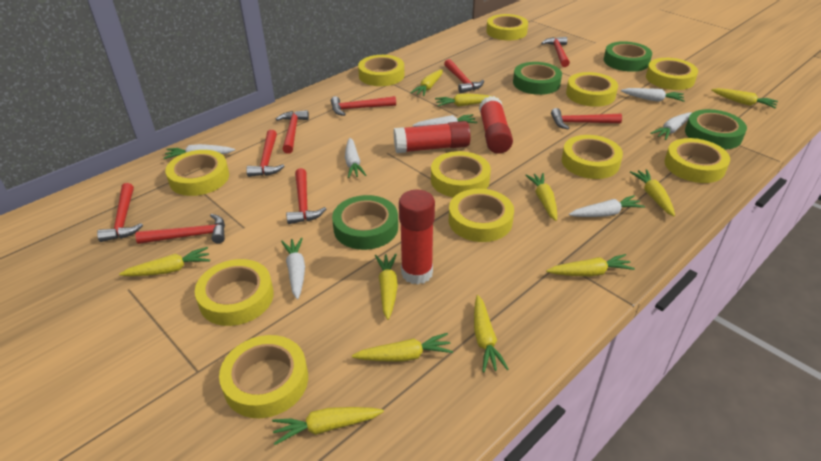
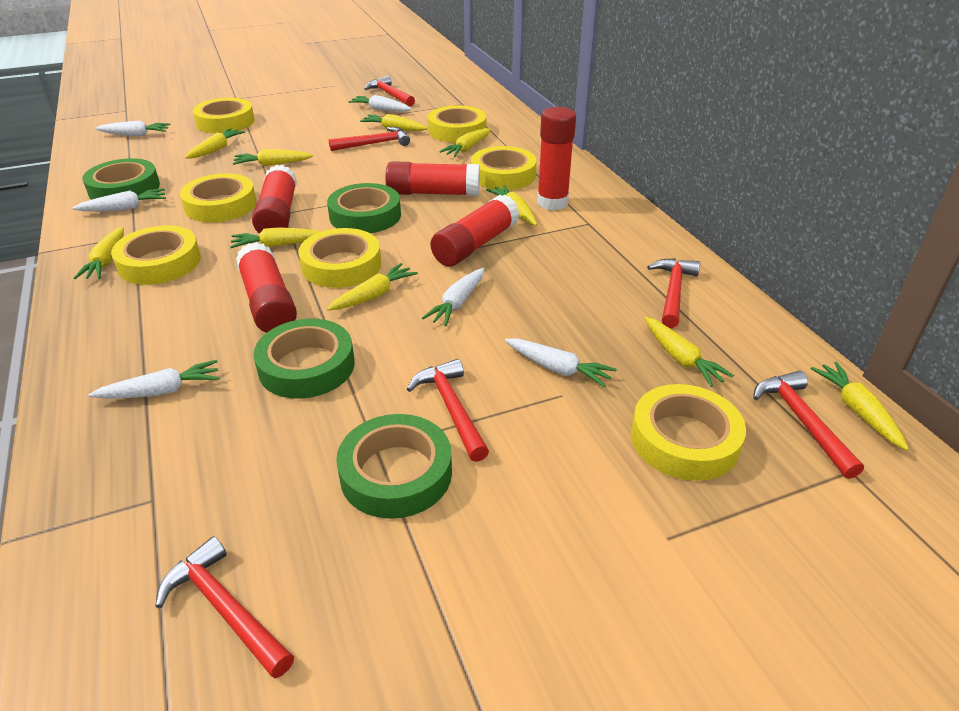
red glue stick: [394,121,471,153] [399,190,435,284] [479,96,513,154] = 3 -> [236,242,297,333] [252,165,297,234] [385,161,480,196] [430,195,519,267] [537,107,576,211] = 5
red hammer: [97,183,143,242] [135,214,225,244] [246,130,285,177] [276,110,309,153] [286,168,326,224] [331,96,396,116] [444,59,484,93] [541,37,570,67] [551,108,622,129] = 9 -> [155,536,294,678] [329,127,410,151] [365,76,415,106] [407,359,489,462] [647,258,700,328] [753,371,864,479] = 6
white carrot: [164,144,235,159] [281,237,305,299] [345,138,366,178] [412,114,477,127] [569,195,645,217] [621,88,685,102] [650,113,691,140] = 7 -> [72,189,166,211] [88,360,219,399] [95,121,171,136] [348,95,412,111] [422,268,484,326] [505,338,617,388] = 6
yellow carrot: [119,247,210,276] [272,407,384,445] [352,333,453,362] [375,253,398,320] [410,70,443,96] [435,93,493,107] [474,295,509,372] [525,173,557,221] [546,254,635,276] [630,169,675,216] [711,88,778,109] = 11 -> [74,227,124,279] [185,128,245,159] [230,227,321,248] [233,149,313,166] [327,263,418,311] [360,114,428,131] [439,128,491,157] [486,185,537,226] [644,317,734,387] [811,362,909,450] = 10
yellow tape: [165,150,229,196] [195,259,274,326] [219,335,308,418] [358,55,404,86] [431,151,491,197] [449,189,514,242] [486,14,528,40] [562,135,623,179] [566,72,618,107] [646,58,698,90] [664,138,730,183] = 11 -> [111,225,201,285] [180,173,257,222] [193,98,255,133] [298,228,381,288] [428,105,486,143] [471,146,537,190] [631,384,746,481] = 7

